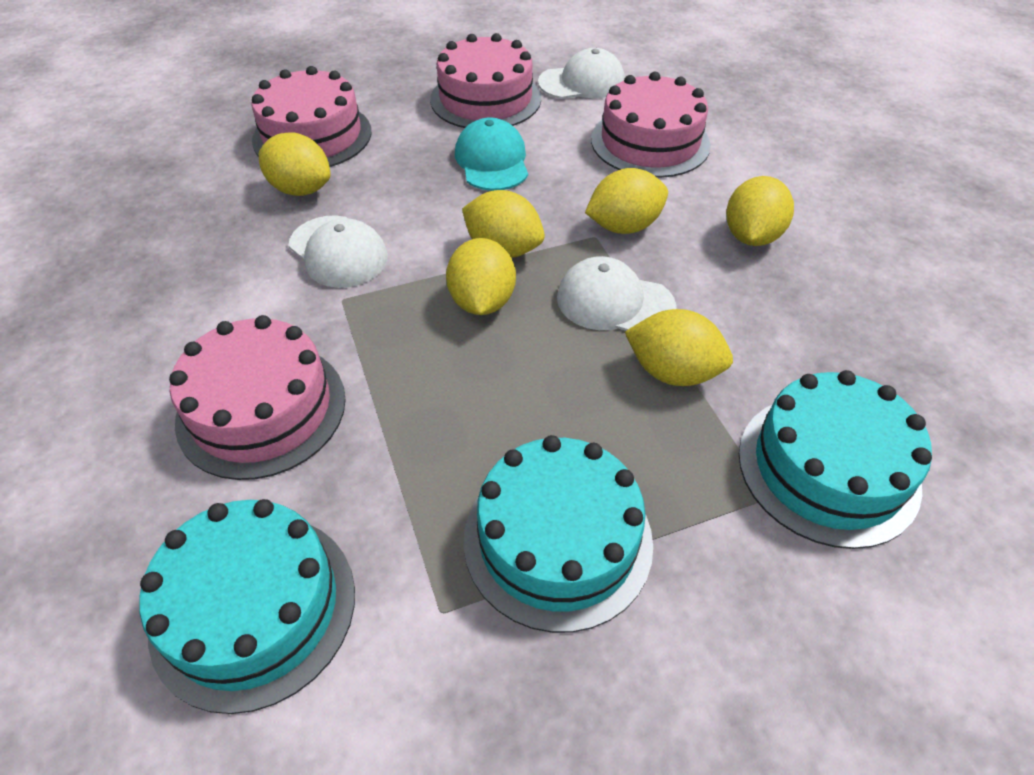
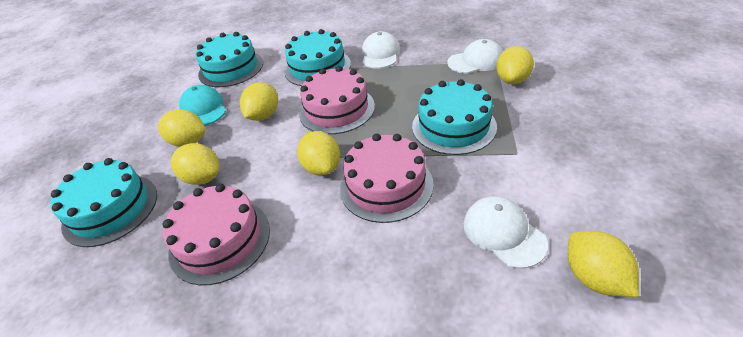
pink cake: [169,315,346,480] [251,66,371,167] [430,33,541,128] [591,72,711,178] = 4 -> [163,184,270,285] [299,66,375,134] [340,134,434,223] = 3
turquoise cake: [139,499,355,714] [464,435,653,633] [739,370,932,549] = 3 -> [50,158,157,247] [196,32,263,87] [284,29,351,86] [412,79,497,155] = 4

